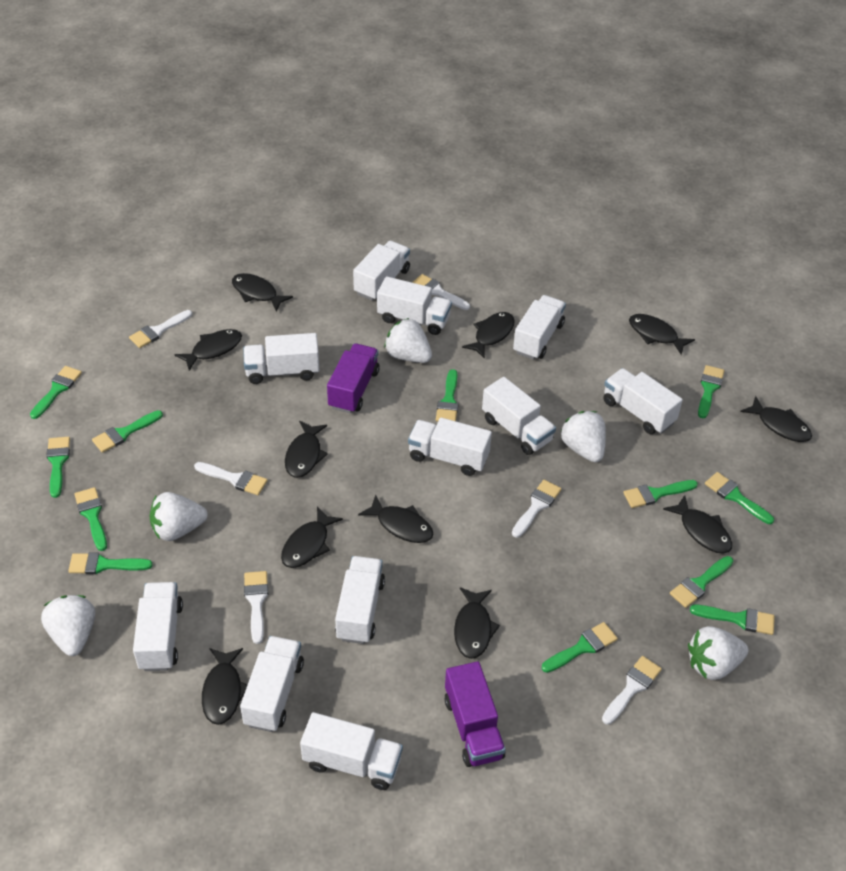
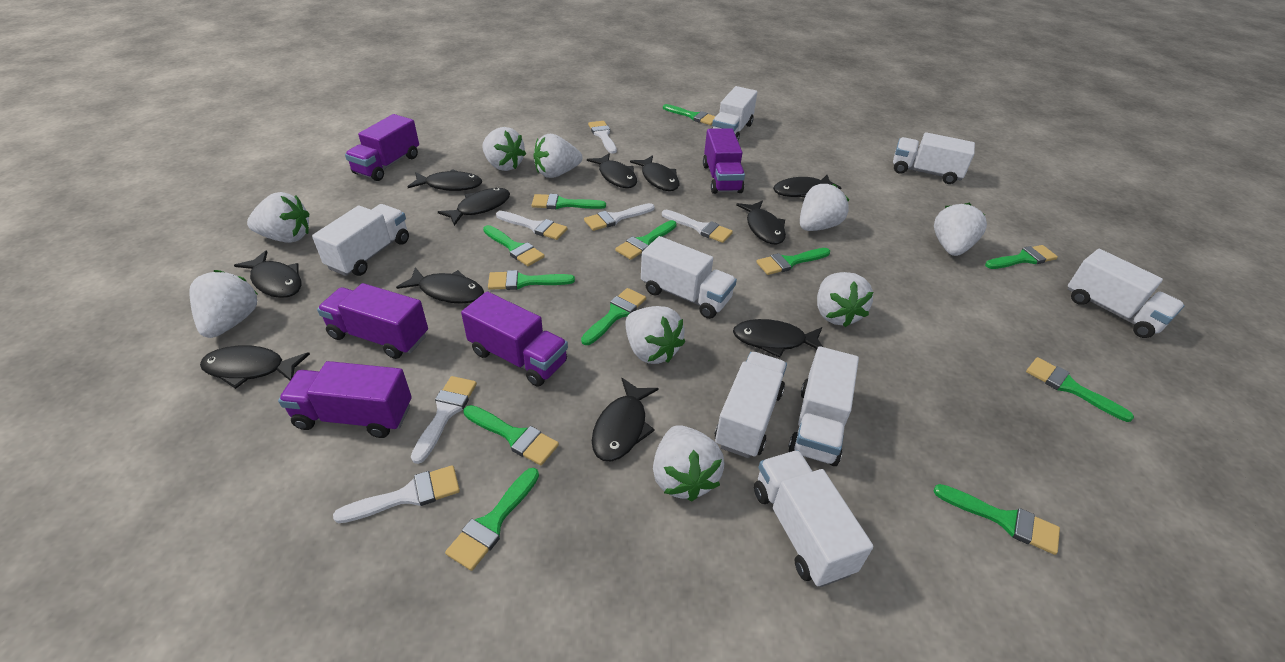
purple truck: [327,343,380,413] [444,661,505,767] = 2 -> [278,361,412,438] [317,283,428,359] [345,114,419,181] [461,292,568,386] [703,128,745,194] = 5
white strawberry: [41,595,95,656] [149,492,208,541] [384,318,432,363] [560,411,606,462] [688,626,748,680] = 5 -> [189,270,258,338] [247,192,309,243] [482,127,526,171] [533,134,582,178] [626,306,685,364] [653,425,724,502] [800,184,849,231] [817,272,874,327] [934,203,987,256] = 9
white truck: [133,582,183,671] [240,636,304,732] [243,333,319,384] [300,712,403,790] [335,556,385,644] [353,241,410,301] [377,276,452,335] [408,418,492,476] [482,377,556,455] [513,295,566,360] [603,368,683,434] = 11 -> [312,204,409,276] [641,236,737,319] [712,86,757,141] [715,352,787,458] [754,450,873,587] [788,346,859,466] [893,132,975,184] [1068,249,1185,338] = 8

